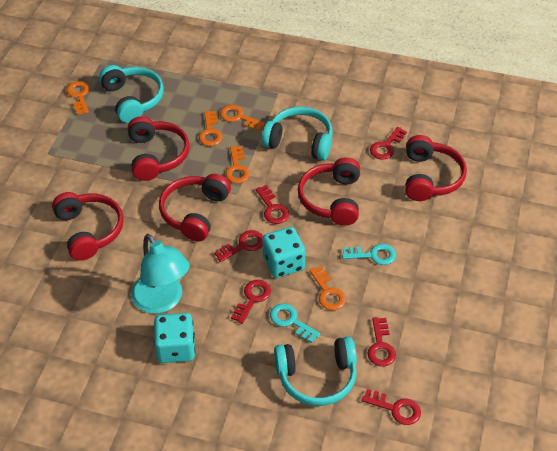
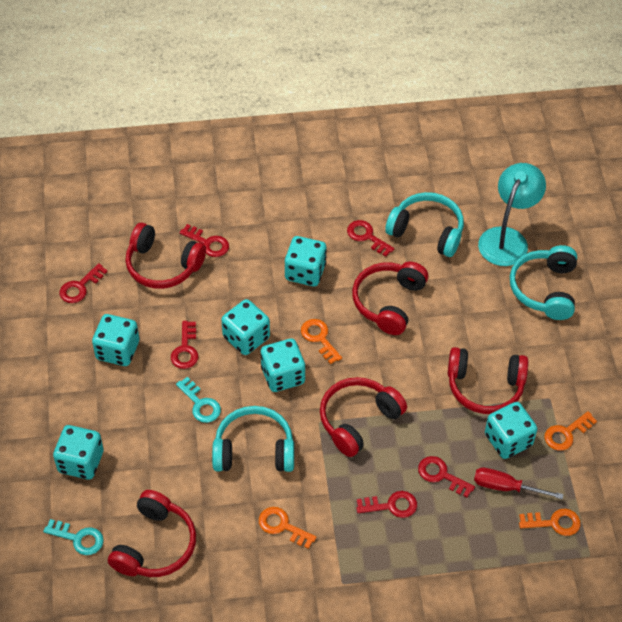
orange key: [66,81,89,115] [199,111,223,146] [220,105,265,131] [226,146,250,183] [309,266,346,310] = 5 -> [259,507,317,549] [301,319,342,364] [519,509,581,536] [544,411,597,451] = 4
red screwdriver: none = 0 -> [474,468,564,499] = 1
turquoise dice: [154,313,195,363] [262,227,306,278] = 2 -> [53,425,104,480] [92,314,139,366] [221,299,270,355] [260,339,305,392] [285,236,327,286] [485,402,537,459] = 6

